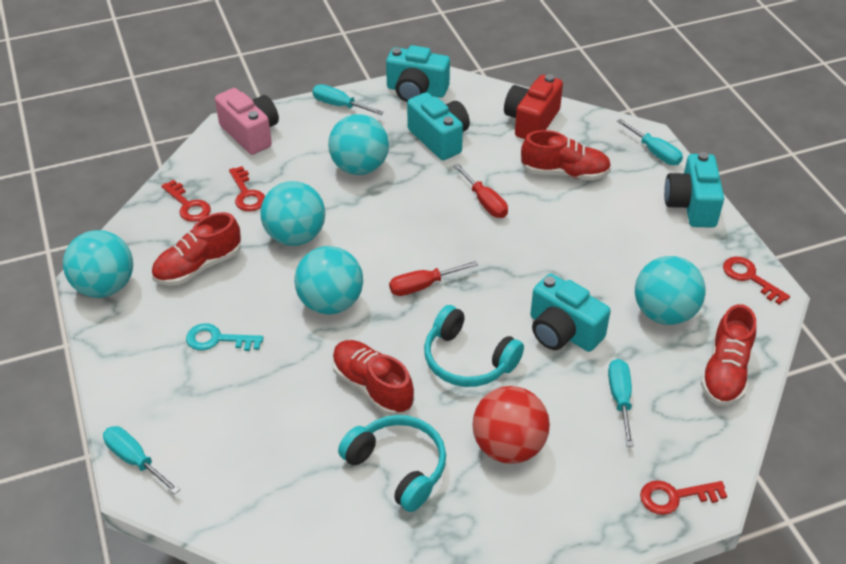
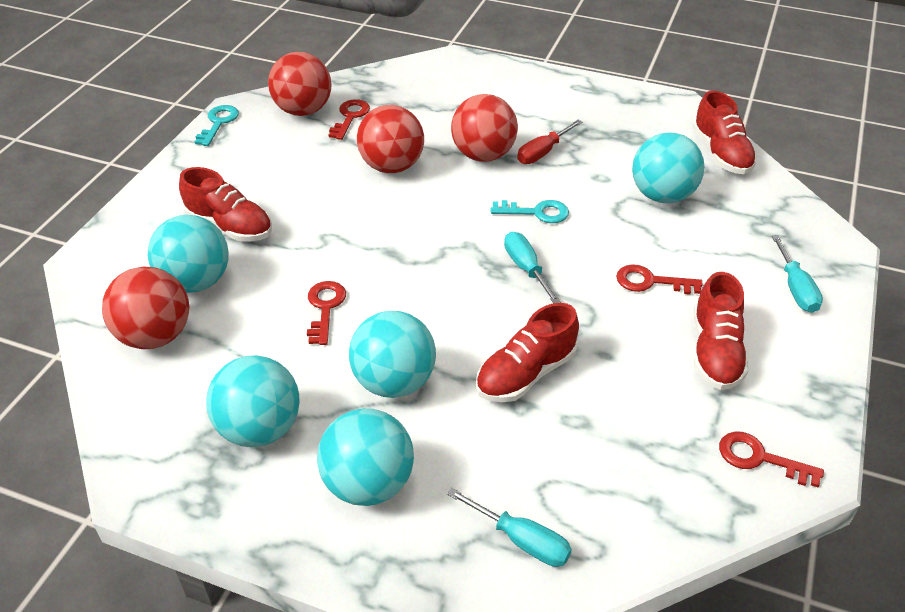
pink camera: [215,88,279,155] = 1 -> none = 0
red ball: [472,386,550,464] = 1 -> [102,266,189,349] [268,52,332,116] [357,105,424,173] [451,94,518,162] = 4
red camera: [504,74,563,139] = 1 -> none = 0
red screwdriver: [389,261,478,296] [453,164,508,218] = 2 -> [517,120,582,164] = 1
turquoise camera: [386,45,450,102] [407,92,470,160] [530,274,611,352] [664,152,724,228] = 4 -> none = 0
turquoise headphones: [338,415,446,512] [424,305,524,387] = 2 -> none = 0
turquoise key: [186,323,264,351] = 1 -> [195,105,239,146] [491,200,569,223] = 2
turquoise screwdriver: [103,426,180,494] [312,84,384,115] [608,359,634,446] [617,119,683,165] = 4 -> [447,488,572,567] [504,232,561,303] [772,235,823,313] = 3

